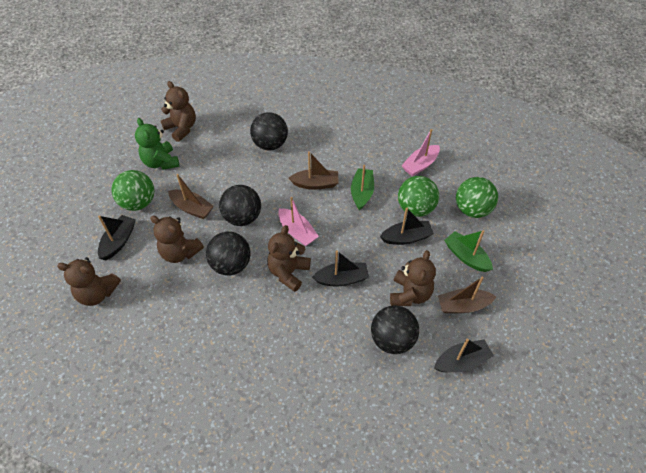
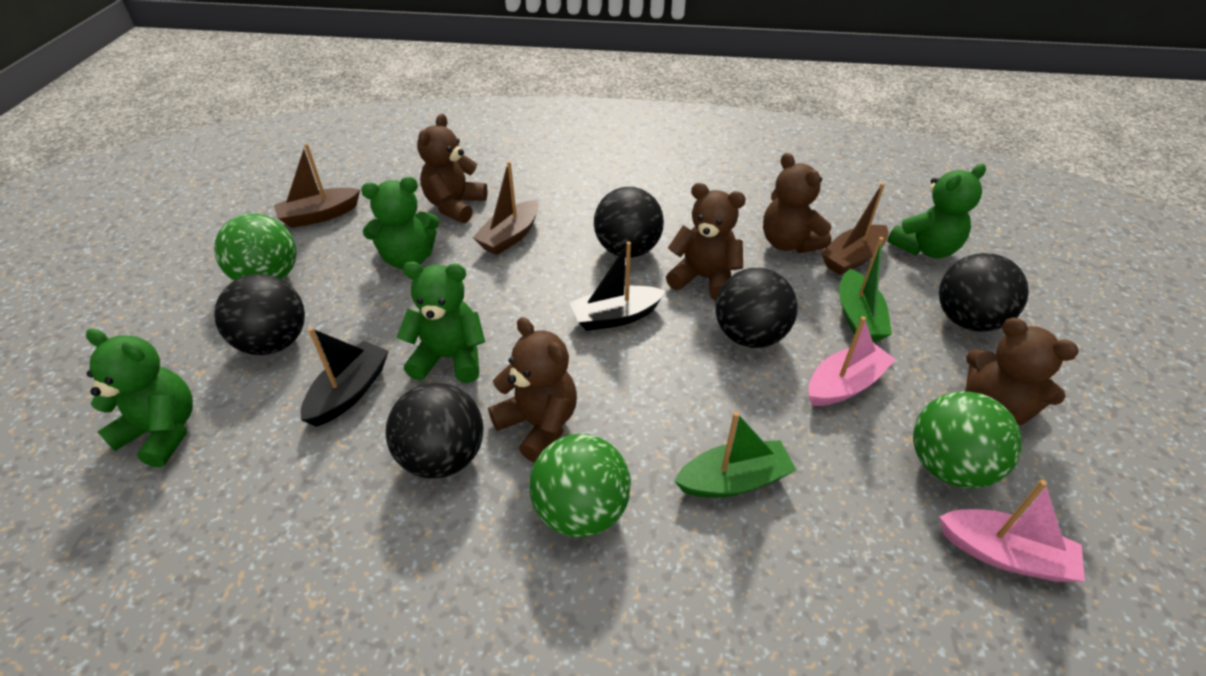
black ball: [206,232,251,276] [219,185,261,226] [250,112,288,151] [371,305,419,354] = 4 -> [214,274,305,355] [386,383,483,479] [594,187,664,258] [715,268,798,348] [939,253,1029,332] = 5
black boat: [98,215,136,260] [312,250,369,287] [380,208,434,245] [434,338,494,372] = 4 -> [301,327,389,427] [569,241,665,331] = 2
green teddy bear: [135,118,179,170] = 1 -> [86,328,193,468] [361,177,439,269] [397,262,485,383] [887,164,986,258] = 4

